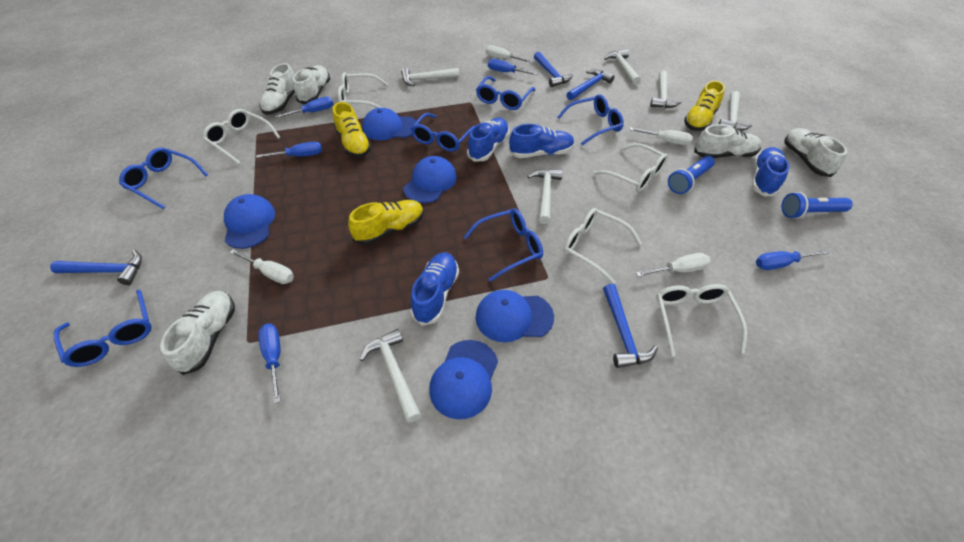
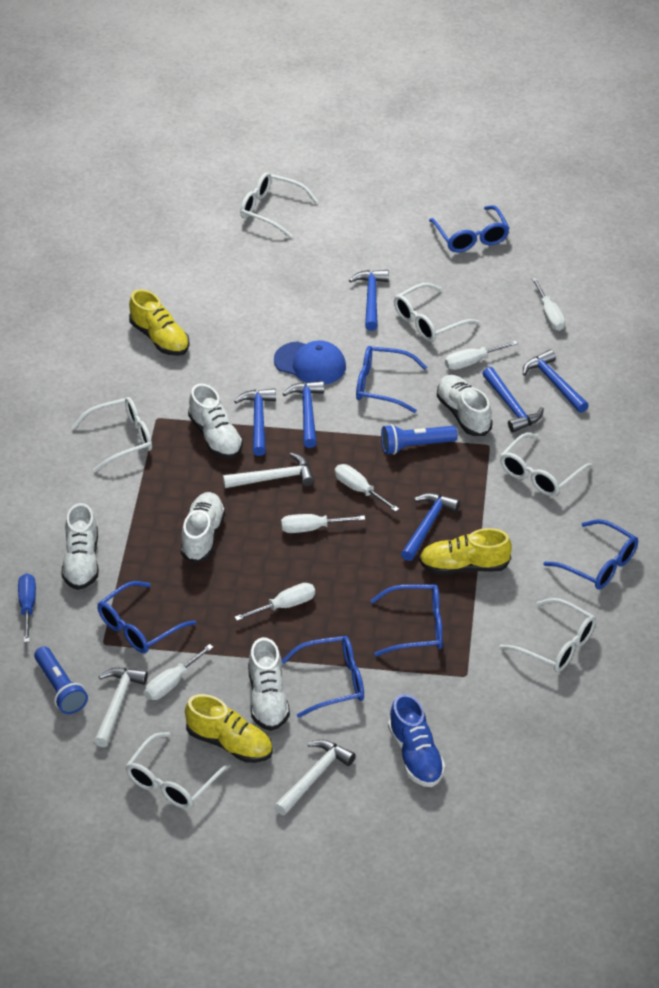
blue cap: [224,194,275,249] [362,108,416,140] [403,156,457,203] [429,340,498,419] [476,290,554,342] = 5 -> [274,340,346,385] = 1
blue hammer: [50,250,142,285] [534,52,573,87] [567,69,615,100] [603,284,658,368] = 4 -> [234,388,276,456] [283,381,324,448] [349,270,389,331] [401,493,460,561] [482,367,544,433] [523,349,589,413] = 6
blue screwdriver: [256,142,322,158] [258,324,281,404] [275,97,333,118] [488,59,538,75] [756,249,829,270] = 5 -> [18,573,36,642] = 1
blue shoe: [410,252,459,326] [467,118,509,161] [509,124,575,158] [752,147,790,196] = 4 -> [388,694,445,787] = 1
white glasses: [203,109,280,164] [338,72,388,108] [563,208,642,284] [593,143,668,192] [656,284,747,357] = 5 -> [72,397,152,472] [125,732,231,809] [240,172,318,237] [394,283,479,342] [499,598,596,672] [500,433,592,496] = 6
white hammer: [360,329,421,423] [401,68,459,86] [527,169,563,224] [604,49,641,85] [650,71,682,108] [719,91,752,131] = 6 -> [94,668,148,747] [223,453,315,488] [274,740,356,815] = 3
white screwdriver: [229,250,294,284] [486,45,533,63] [629,127,693,145] [636,253,710,277] = 4 -> [145,644,214,700] [235,583,315,621] [281,514,365,533] [335,464,399,512] [445,340,518,370] [532,278,565,331] = 6

